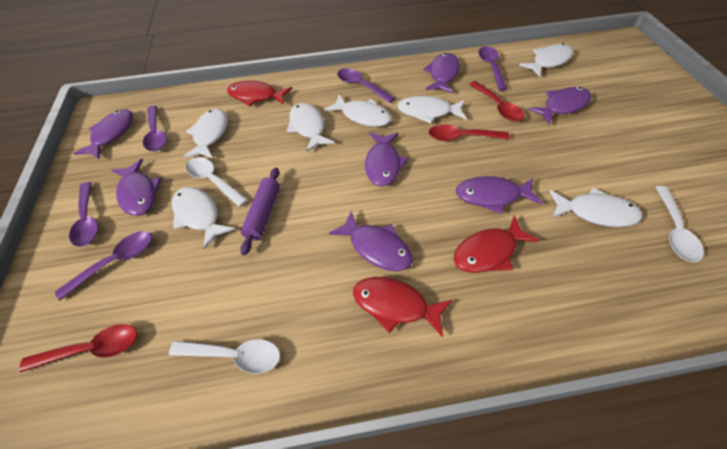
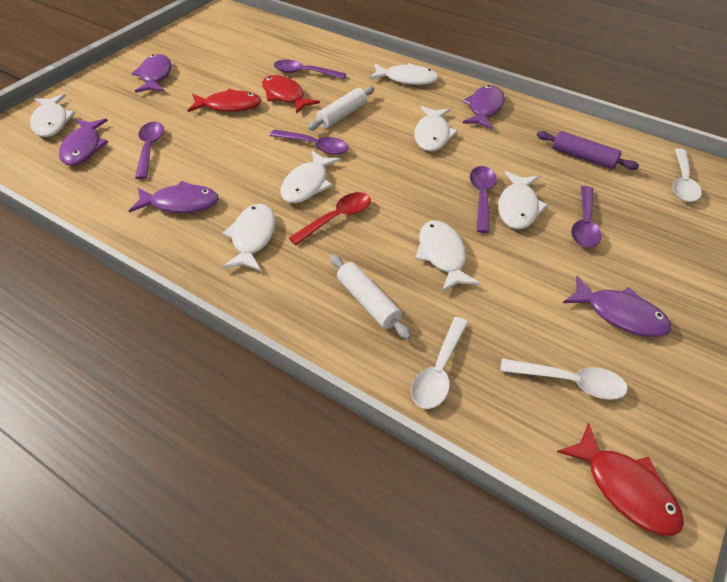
purple fish: [73,109,133,159] [111,159,161,216] [329,211,413,271] [365,132,408,187] [423,53,460,93] [456,176,542,214] [528,87,591,125] = 7 -> [59,119,108,166] [129,181,219,213] [131,54,171,93] [462,85,505,129] [563,276,671,337] = 5
red spoon: [19,324,137,372] [429,124,510,141] [469,81,525,122] = 3 -> [289,192,371,245] = 1
white rolling pin: none = 0 -> [307,86,374,131] [330,254,411,340] = 2

